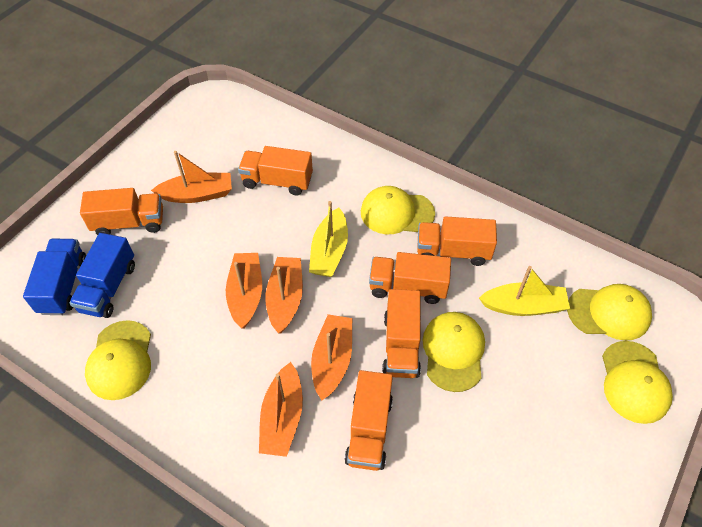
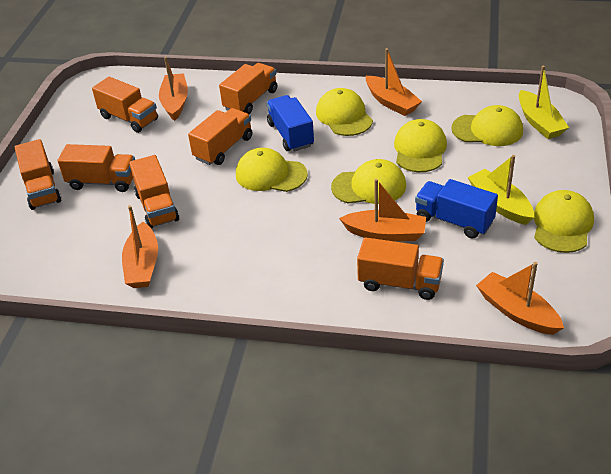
orange truck: [80,188,163,235] [238,146,313,195] [344,370,393,471] [369,252,451,304] [382,289,421,378] [417,216,497,266] = 6 -> [15,139,61,210] [58,144,135,192] [92,77,158,133] [129,155,179,229] [188,108,252,165] [219,63,277,114] [357,237,444,300] = 7
yellow cap: [85,320,151,400] [361,186,435,234] [423,312,485,392] [567,284,652,341] [602,341,673,424] = 5 -> [236,148,308,192] [316,88,373,136] [331,159,406,204] [394,119,447,172] [451,105,523,146] [533,190,594,253] = 6

